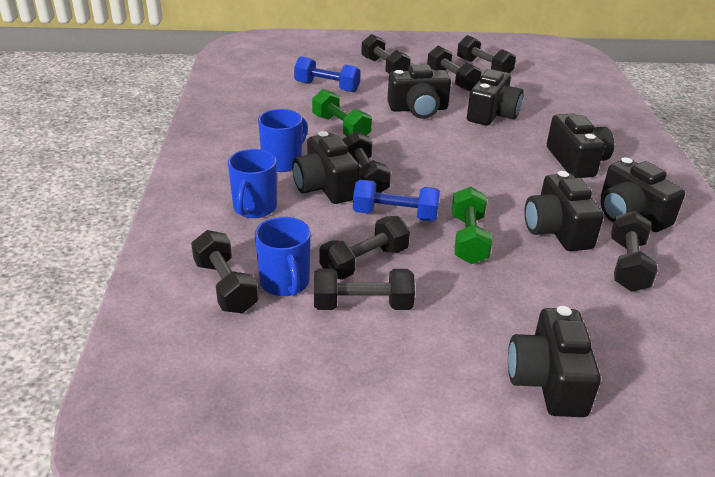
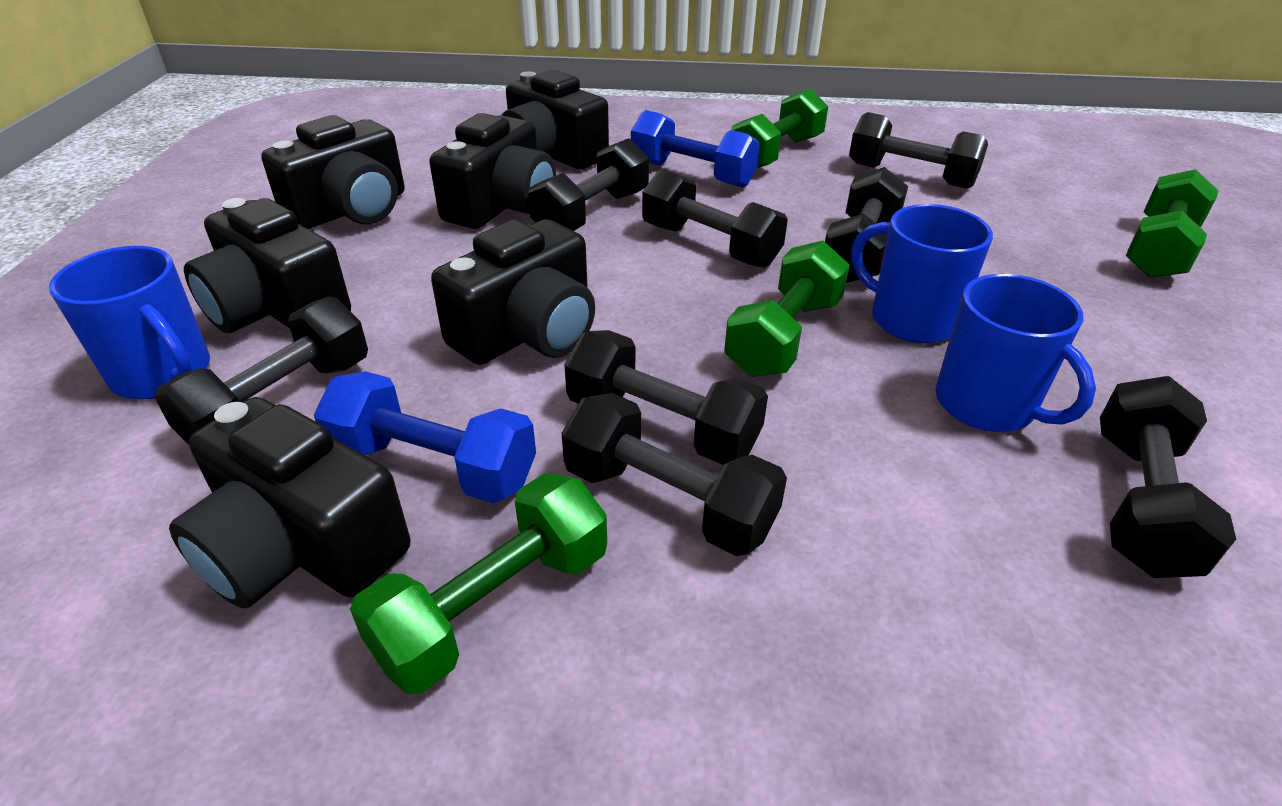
black camera: [292,131,360,204] [387,64,451,119] [467,69,524,126] [508,306,601,417] [524,171,604,251] [547,113,614,178] [601,157,685,232] = 7 -> [169,397,410,608] [184,198,351,333] [261,115,405,229] [429,113,556,229] [431,219,595,365] [502,70,609,169] = 6
green dumbbell: [312,89,372,136] [452,187,492,264] = 2 -> [350,473,607,694] [724,241,850,377] [732,88,828,168] [1126,169,1218,278] = 4

